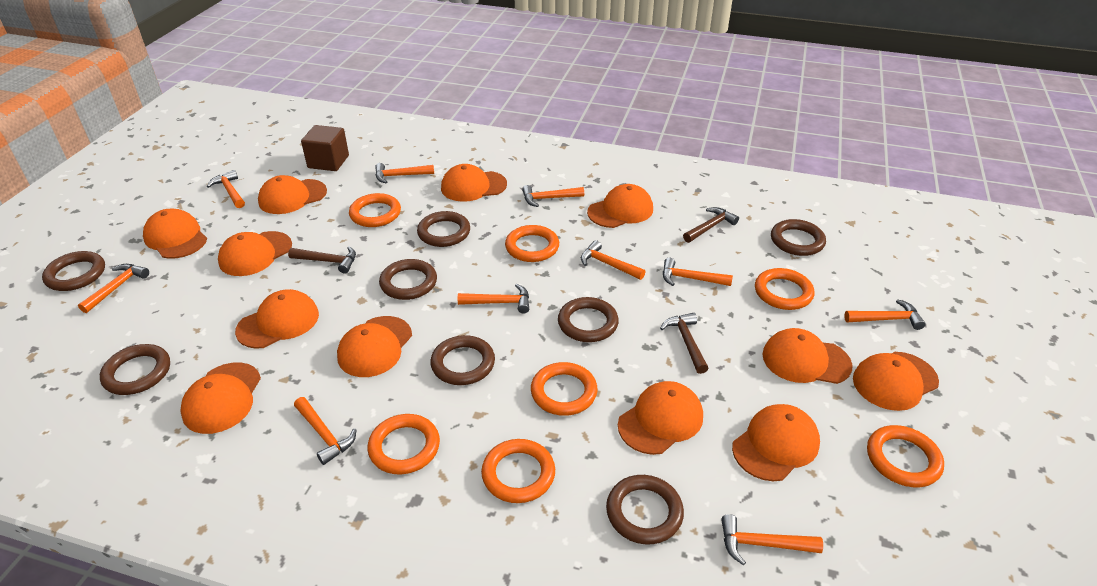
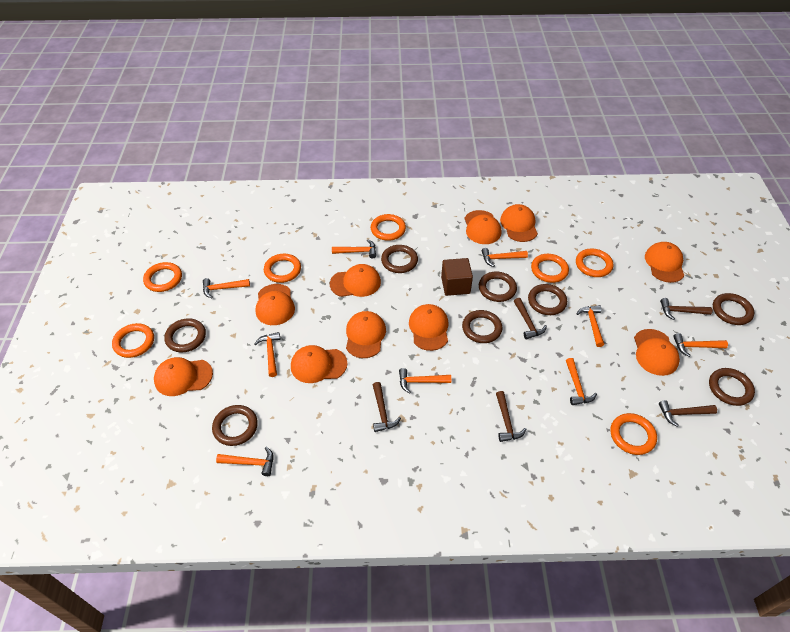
brown hammer: [288,246,356,274] [660,313,709,374] [683,207,739,243] = 3 -> [373,382,401,432] [496,391,527,442] [514,298,547,339] [659,400,717,427] [660,298,712,320] = 5
orange cap: [143,209,207,259] [180,362,261,434] [218,231,292,276] [235,289,319,349] [258,175,327,214] [337,316,412,377] [441,164,507,202] [587,184,653,228] [618,381,703,455] [732,404,820,481] [762,328,853,384] [853,352,939,411] = 12 -> [154,357,213,396] [255,284,295,325] [291,345,348,383] [330,264,381,297] [346,311,386,358] [409,304,448,351] [464,210,501,244] [500,204,538,242] [634,329,680,376] [645,242,685,283] = 10
orange hammer: [78,264,149,313] [207,170,245,208] [294,397,356,465] [375,163,434,183] [458,284,529,314] [522,185,584,207] [581,240,645,280] [663,258,733,286] [721,514,823,566] [844,299,926,330] = 10 -> [203,278,250,298] [216,447,273,476] [254,332,281,377] [332,239,376,258] [399,368,451,393] [482,248,528,267] [566,358,597,405] [577,305,604,347] [673,333,728,357] = 9

